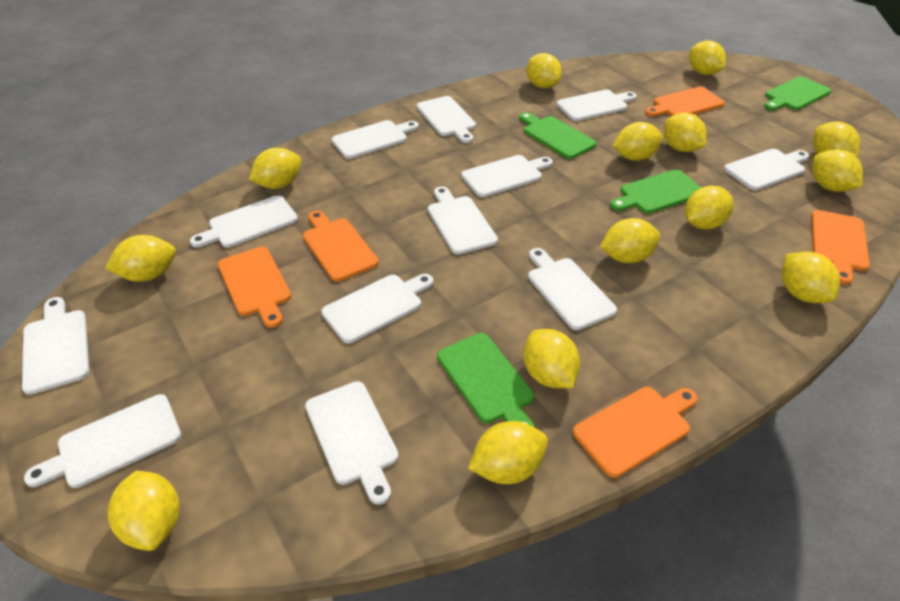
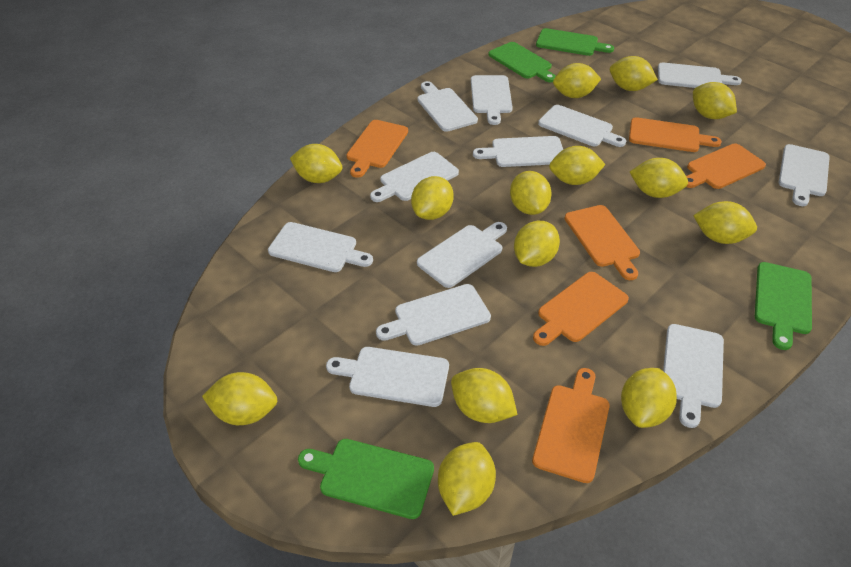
orange cutting board: [218,247,291,328] [303,211,379,282] [573,387,698,478] [645,87,725,116] [811,210,870,284] = 5 -> [346,120,408,178] [532,368,610,483] [533,272,629,346] [564,205,640,280] [629,117,722,152] [686,144,766,189] = 6

